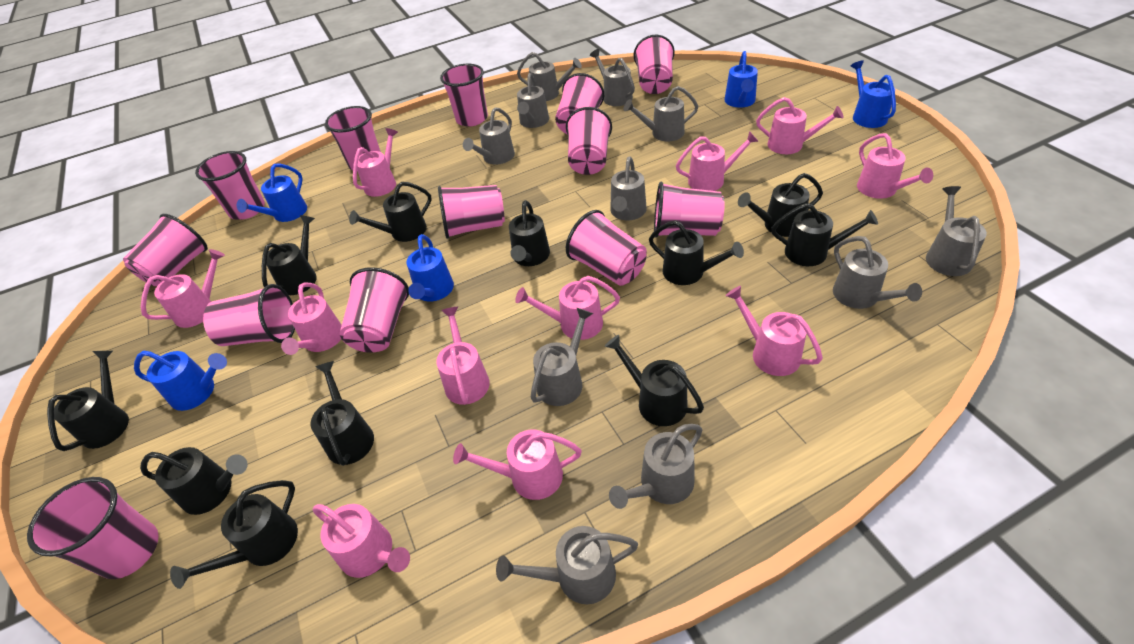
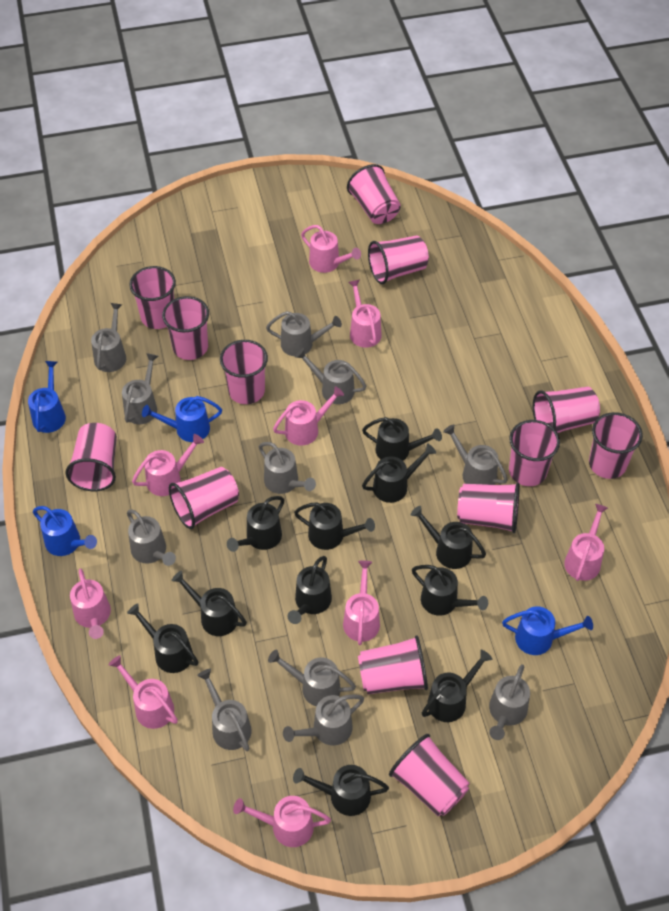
blue watering can: [134,351,227,411] [237,163,307,222] [407,234,454,302] [724,51,758,108] [851,60,896,128] = 5 -> [28,361,66,433] [33,506,97,556] [142,396,222,442] [502,606,593,655] = 4
pink watering can: [141,249,225,328] [281,283,342,355] [313,504,410,578] [353,128,398,197] [436,307,490,405] [453,429,582,500] [515,276,620,340] [676,131,759,191] [726,286,823,376] [756,97,844,154] [857,133,933,199] = 11 -> [70,569,111,639] [109,655,178,729] [132,434,204,496] [233,796,331,847] [273,386,344,446] [301,225,361,273] [343,560,380,645] [348,280,381,348] [564,504,608,581] = 9

